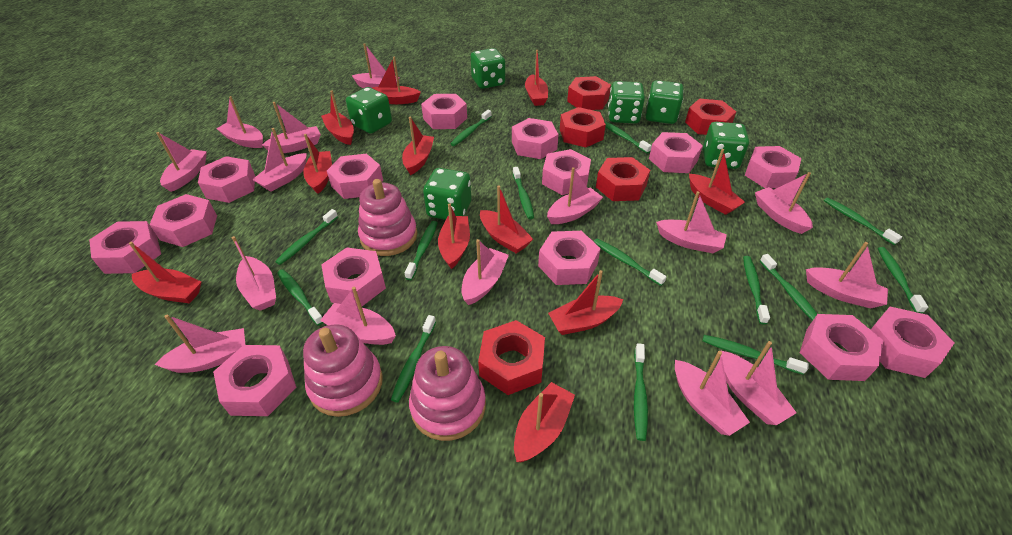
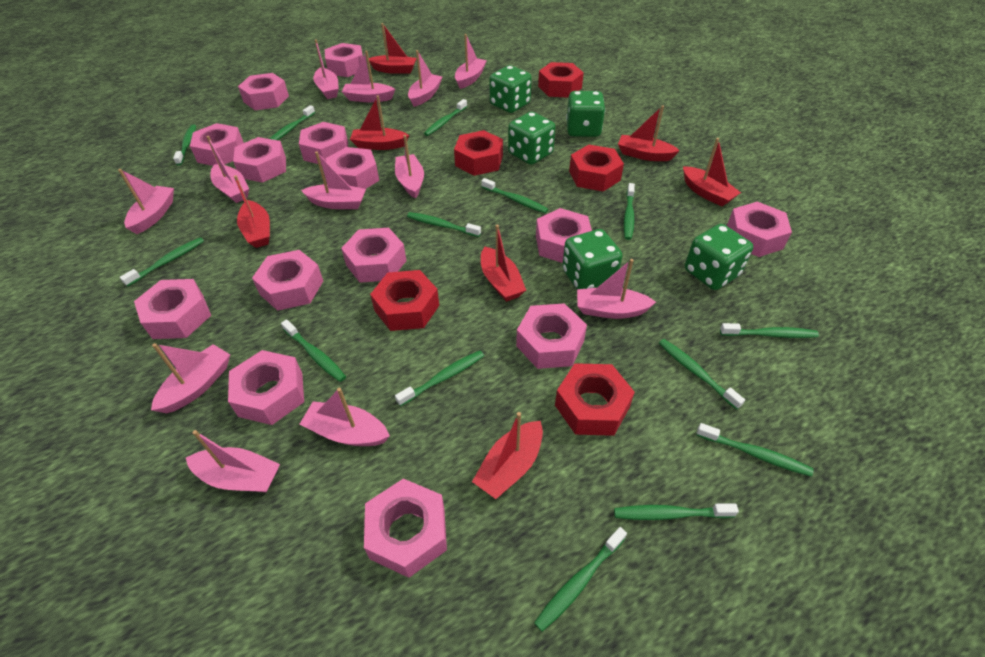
green dice: [346,87,392,134] [423,168,471,220] [471,48,505,89] [608,81,645,123] [645,80,684,124] [703,122,749,169] = 6 -> [489,65,532,113] [508,112,555,165] [562,229,622,289] [566,91,605,137] [685,224,753,290] = 5
pink boat: [154,314,245,373] [156,132,207,192] [217,96,263,148] [232,236,276,311] [252,128,307,192] [262,102,321,154] [320,287,396,345] [352,43,400,88] [461,239,509,305] [547,167,603,224] [656,191,727,253] [675,351,750,436] [720,341,797,425] [755,172,813,234] [806,242,888,309] = 15 -> [118,169,174,234] [151,343,230,413] [186,430,280,493] [207,136,249,203] [300,388,390,446] [301,151,366,209] [313,39,339,99] [342,51,395,102] [395,135,424,199] [408,50,442,107] [455,34,487,89] [577,259,656,319] = 12
pink stacking toy: [303,324,383,417] [358,179,417,256] [409,346,486,441] = 3 -> none = 0
red boat: [129,242,201,303] [303,134,332,194] [321,91,354,145] [373,57,421,104] [402,117,434,175] [438,203,470,269] [480,185,533,253] [514,382,575,462] [525,50,548,106] [548,270,623,335] [689,149,745,215] = 11 -> [234,175,270,248] [350,95,409,150] [369,23,417,74] [472,412,543,499] [481,224,526,302] [618,105,680,161] [683,138,741,207] = 7

